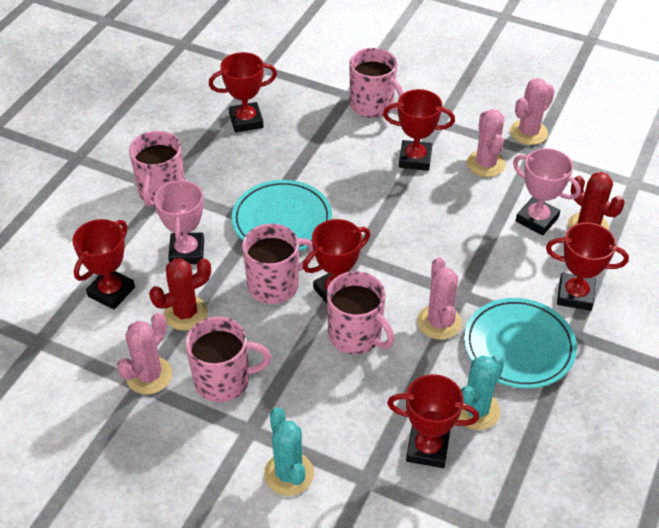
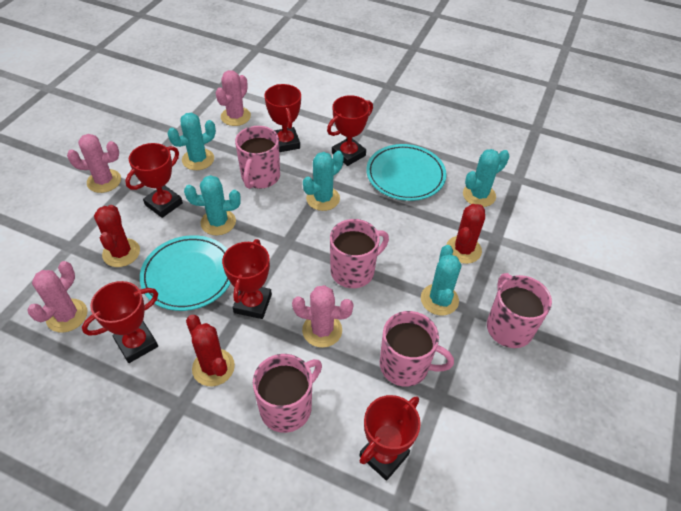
pink trophy: [154,178,204,264] [513,148,581,235] = 2 -> none = 0
red cactus: [149,258,211,331] [568,172,625,230] = 2 -> [94,205,140,267] [186,315,235,386] [446,204,485,264] = 3
turquoise cactus: [264,407,314,496] [458,355,505,430] = 2 -> [167,113,216,170] [184,175,241,235] [303,151,344,211] [421,245,461,316] [463,149,510,207] = 5

